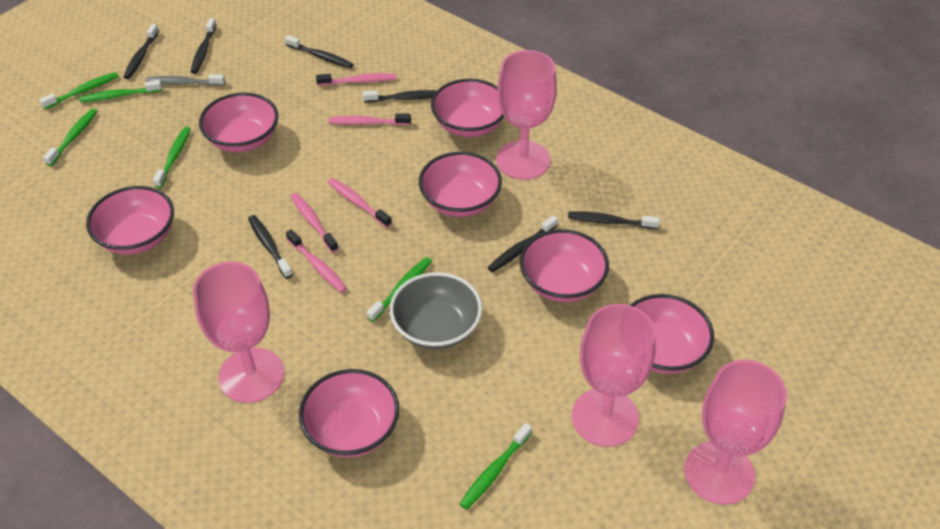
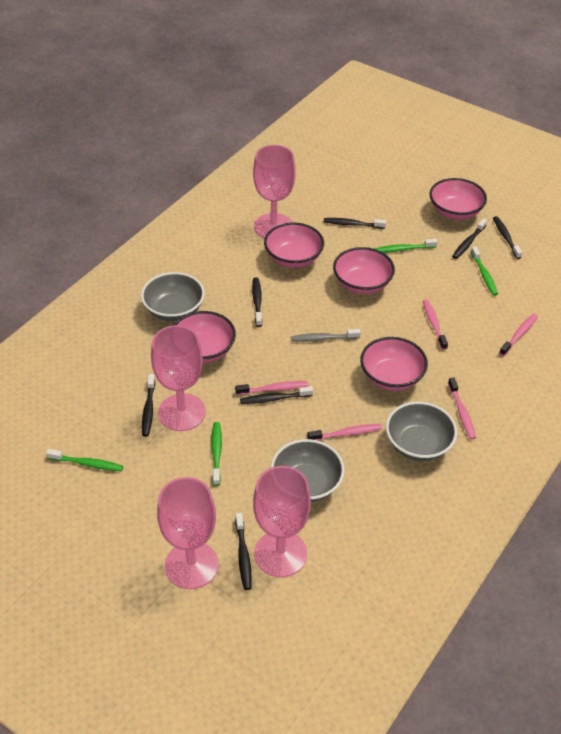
green toothbrush: [39,72,119,110] [43,109,98,166] [79,80,162,102] [153,127,191,188] [367,257,432,322] [460,423,532,510] = 6 -> [46,449,123,472] [211,422,222,486] [374,239,437,253] [471,246,498,296] = 4
grey bowl: [390,272,482,350] = 1 -> [141,272,205,321] [271,439,345,502] [386,401,457,461] = 3
pink bowl: [86,186,174,255] [199,93,278,152] [299,369,399,457] [419,152,502,217] [431,79,504,137] [520,229,609,302] [630,294,714,374] = 7 -> [173,311,236,363] [264,222,324,268] [333,247,395,294] [360,337,428,391] [429,178,487,220] = 5

